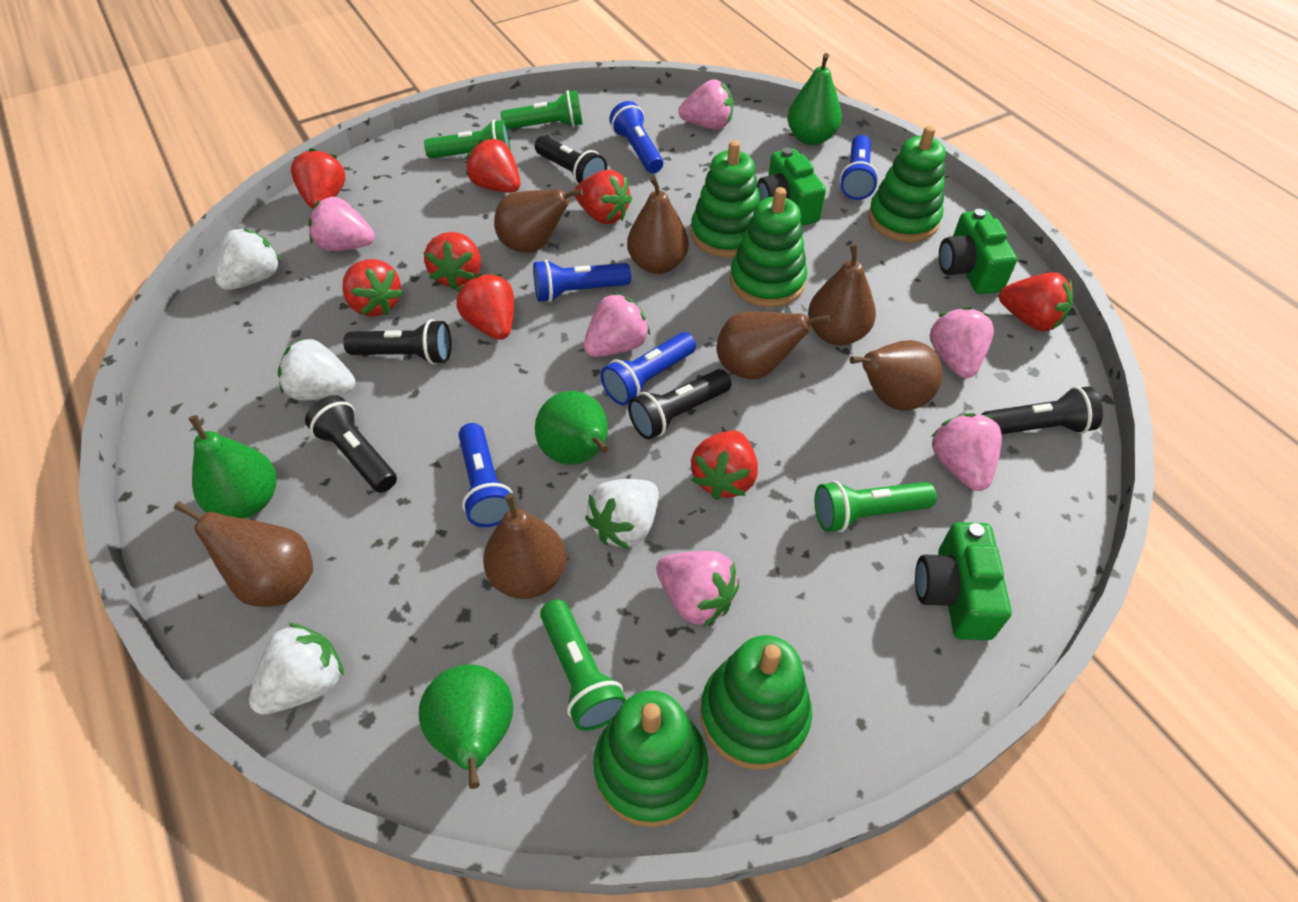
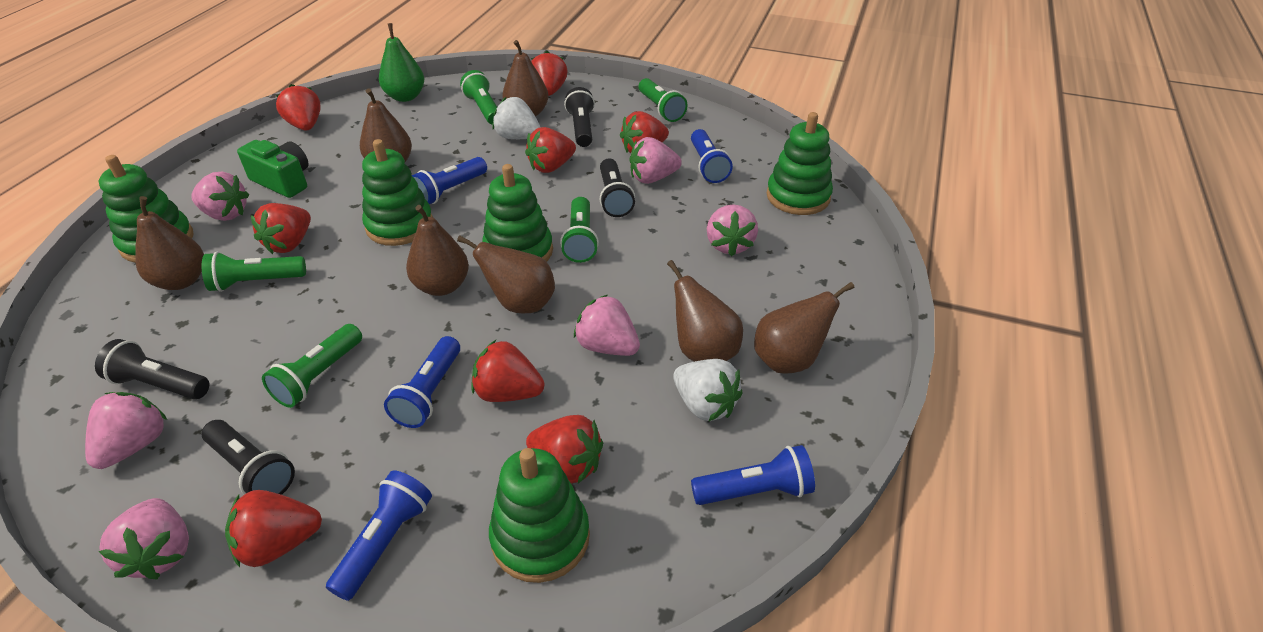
black flashlight: [305,395,397,493] [343,319,451,365] [535,136,607,185] [628,369,731,439] [981,386,1103,434] = 5 -> [95,339,210,399] [202,420,295,495] [564,87,595,147] [600,159,635,217] = 4
green camera: [757,148,826,226] [915,522,1012,640] [939,209,1017,294] = 3 -> [237,140,308,198] = 1
green flashlight: [424,120,511,158] [501,90,583,129] [540,599,626,731] [815,481,937,532] = 4 -> [202,252,306,292] [262,324,362,408] [460,70,497,125] [560,197,599,263] [639,78,688,122] = 5
green pear: [189,415,276,519] [419,664,513,789] [535,391,608,465] [787,53,842,145] = 4 -> [379,23,424,102] = 1
white strawberry: [215,228,281,290] [249,623,344,714] [278,338,355,401] [585,479,659,550] = 4 -> [492,97,541,139] [673,359,743,422] = 2

